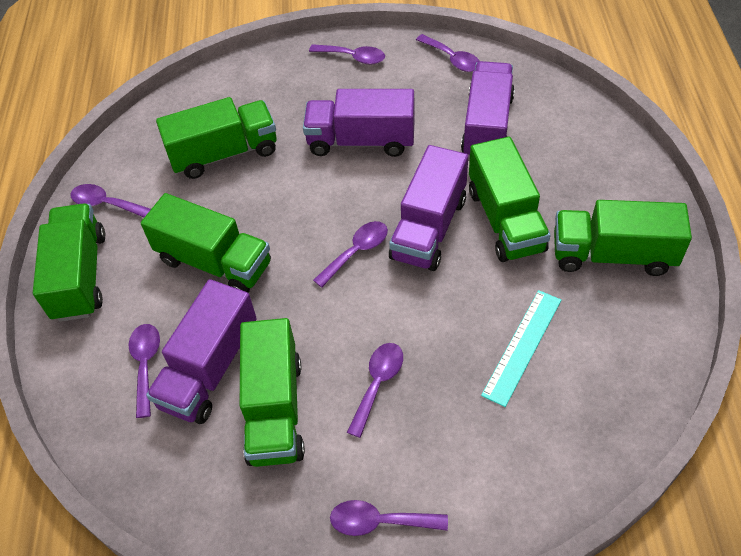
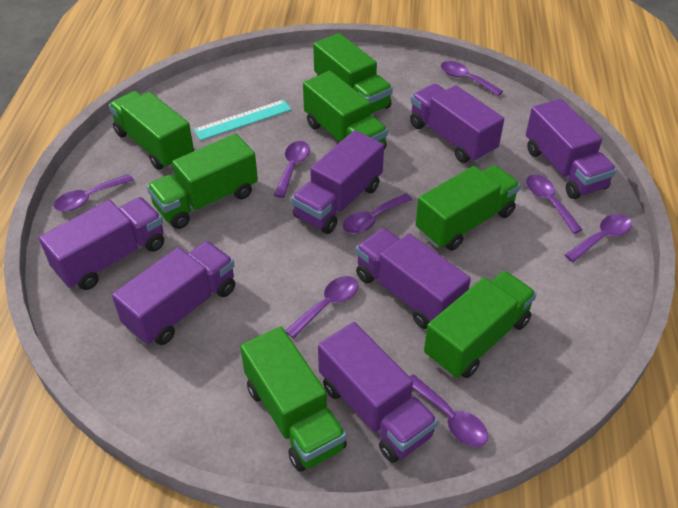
green truck: [33,203,105,322] [141,193,271,293] [156,97,277,179] [240,318,305,467] [469,137,551,262] [554,200,692,276] = 6 -> [109,91,194,170] [147,134,258,229] [240,326,347,472] [303,71,388,149] [313,33,393,115] [416,165,520,251] [424,271,537,378] = 7
purple spoon: [70,184,151,217] [128,324,160,418] [309,44,385,64] [313,221,388,288] [330,500,448,536] [347,343,403,438] [416,34,480,72] = 7 -> [54,174,134,211] [274,141,310,198] [285,276,358,339] [343,193,412,234] [409,375,488,447] [441,61,503,96] [526,174,583,234] [565,214,632,262] = 8
purple truck: [146,279,257,424] [303,89,415,157] [389,145,468,271] [461,61,515,158] = 4 -> [39,197,164,290] [112,241,235,345] [291,130,384,234] [318,322,438,463] [356,228,471,329] [410,84,504,163] [526,99,617,199] = 7

